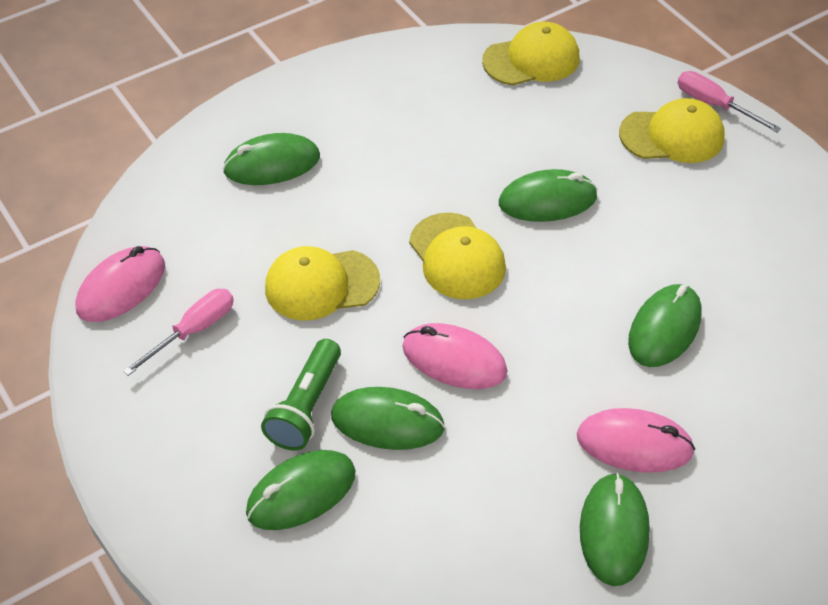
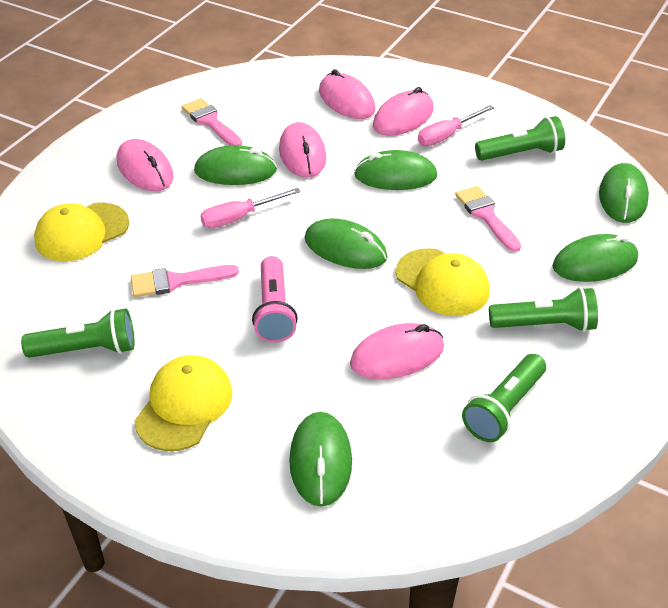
green flashlight: [261,339,341,451] = 1 -> [21,309,135,358] [462,354,546,442] [475,116,565,161] [489,287,598,332] = 4
pink brush: none = 0 -> [131,265,239,297] [182,98,242,145] [455,186,521,252] = 3
pink flashlight: none = 0 -> [252,256,298,343] = 1
pink mouse: [75,246,165,322] [402,323,507,389] [577,408,695,473] = 3 -> [117,139,174,191] [279,122,326,178] [319,69,375,119] [350,323,444,379] [373,87,434,136] = 5
yellow cap: [265,246,380,321] [409,213,506,300] [482,22,579,86] [619,98,725,163] = 4 -> [34,202,129,261] [134,355,232,451] [396,248,490,316] = 3

